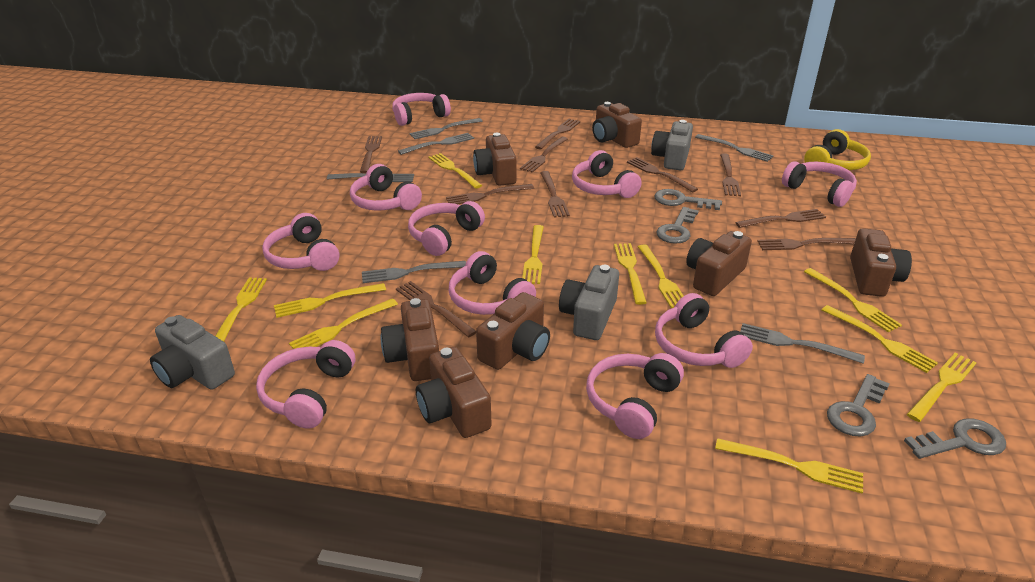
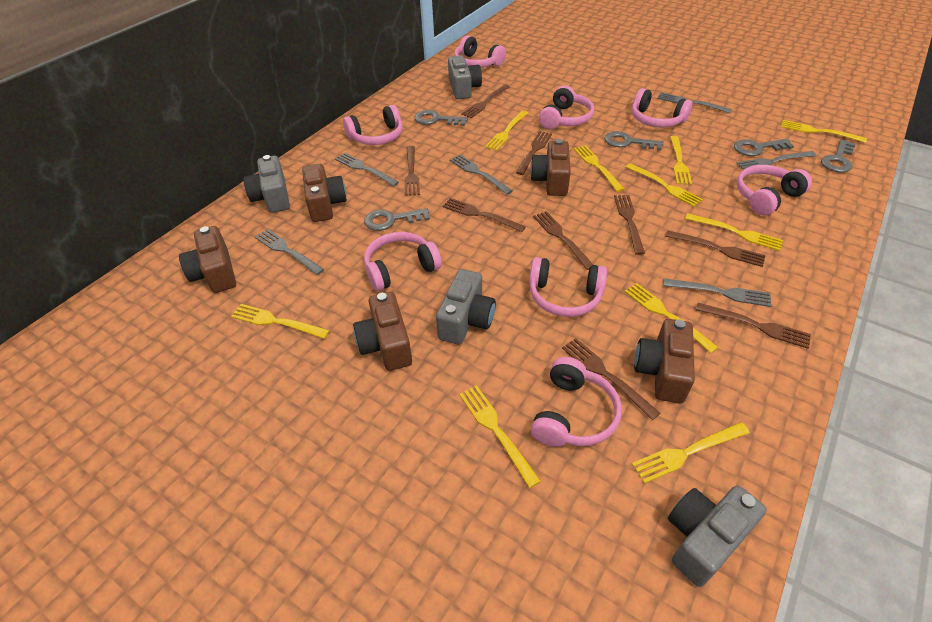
brown camera: [381,298,439,381] [416,347,492,438] [473,133,517,186] [476,292,550,370] [592,102,642,148] [686,231,752,296] [850,228,912,297] = 7 -> [179,226,236,293] [302,164,347,222] [353,292,412,371] [530,139,571,196] [634,319,695,404] = 5
brown fork: [360,136,382,173] [396,281,476,337] [446,184,534,204] [520,137,568,173] [535,119,580,149] [540,171,570,218] [627,157,698,192] [720,153,741,196] [735,209,826,228] [757,238,856,250] = 10 -> [405,146,420,196] [443,198,526,232] [461,85,510,118] [516,131,552,175] [533,211,594,270] [562,338,660,420] [614,195,645,255] [665,230,766,267] [696,303,811,349] = 9
grey camera: [150,315,235,390] [559,265,619,340] [651,120,693,170] = 3 -> [243,155,290,213] [436,269,496,345] [448,55,482,99] [668,485,767,587] = 4
grey key: [654,189,722,210] [656,207,699,244] [827,374,889,437] [904,418,1006,459] = 4 -> [364,208,430,231] [414,110,468,126] [604,131,663,151] [734,139,794,156] [821,140,856,173] = 5
pink headphones: [256,340,355,429] [262,213,339,271] [350,164,422,211] [392,93,451,126] [408,201,485,256] [449,251,536,315] [572,150,642,198] [586,353,684,439] [655,293,753,368] [782,161,857,207] = 10 -> [343,105,403,145] [364,232,442,291] [454,35,506,67] [529,257,607,317] [531,357,622,447] [539,85,594,129] [632,88,692,128] [737,165,812,216] = 8
yellow fork: [215,277,267,341] [274,283,386,318] [289,299,398,349] [428,153,482,189] [522,225,544,284] [614,243,647,305] [638,244,684,308] [715,438,863,494] [804,268,902,332] [822,305,938,373] [907,353,977,422] = 11 -> [231,304,330,339] [459,385,541,488] [485,110,528,151] [574,145,625,192] [624,283,719,353] [626,163,703,207] [632,422,750,483] [670,136,692,185] [685,213,783,251] [781,120,867,143] = 10
yellow headphones: [804,129,871,170] = 1 -> none = 0

